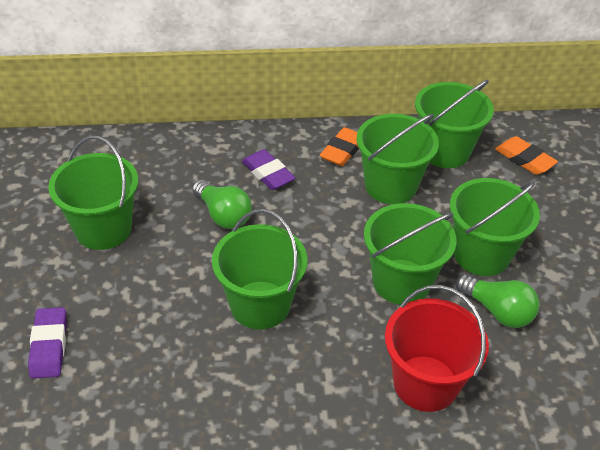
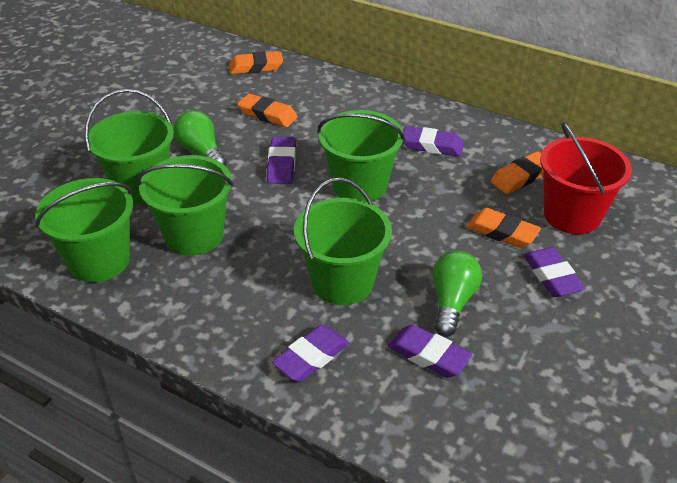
green bucket: [48,136,138,250] [212,209,308,329] [356,114,439,204] [364,203,457,305] [415,80,494,168] [450,178,540,276] = 6 -> [35,178,133,282] [85,89,174,204] [137,155,233,256] [294,178,392,305] [317,110,405,202] = 5
orange eraser: [320,127,359,166] [495,136,558,175] = 2 -> [229,51,283,74] [237,93,298,127] [466,208,541,248] [491,151,544,194] = 4
purple eraser: [28,307,67,379] [242,149,295,190] = 2 -> [267,137,296,184] [272,325,349,382] [388,324,472,378] [403,126,464,156] [524,247,585,297] = 5

